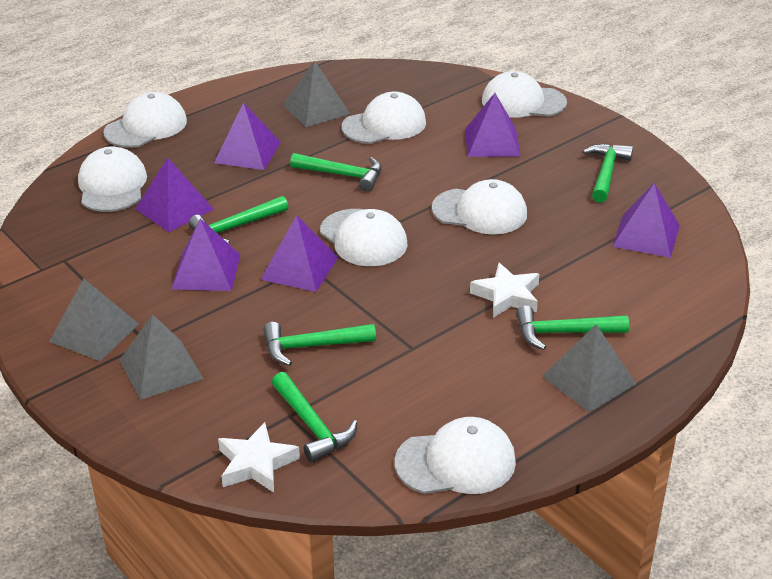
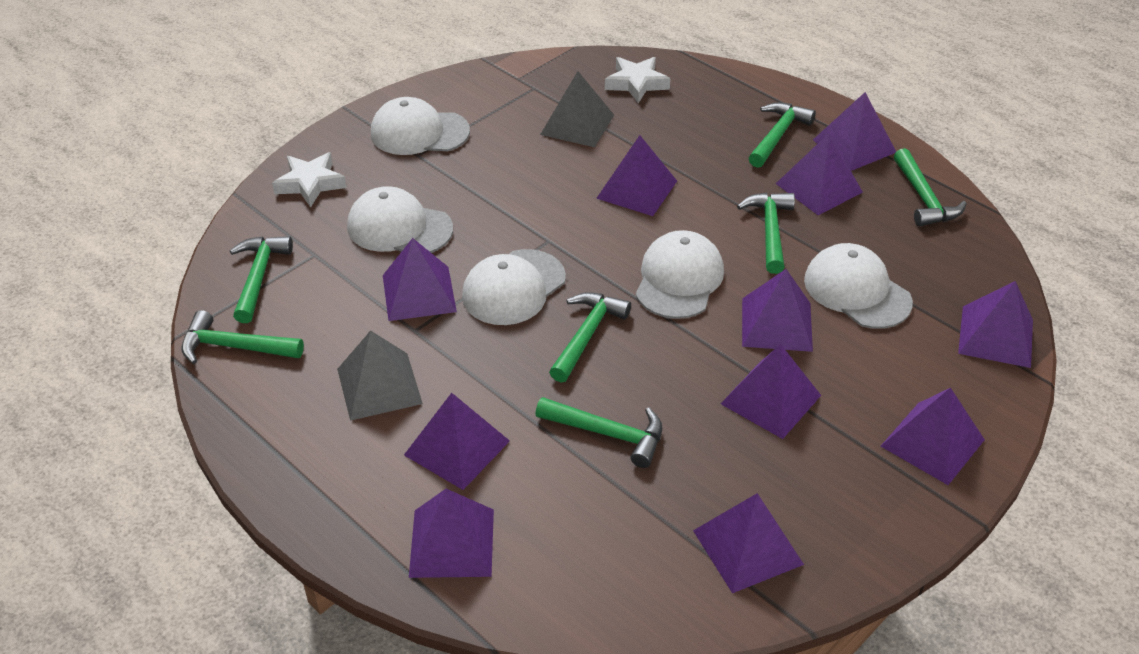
green hammer: [189,196,288,244] [263,322,376,366] [272,372,358,463] [290,153,382,192] [516,305,629,350] [583,143,633,203] = 6 -> [182,310,304,364] [230,236,293,323] [535,397,662,468] [549,292,631,382] [737,193,795,274] [749,102,816,168] [894,148,967,227] = 7
grey pyramid: [49,278,139,361] [119,314,203,400] [283,61,350,127] [542,324,637,412] = 4 -> [337,330,423,421] [540,71,614,147] = 2
purple pyramid: [136,158,214,232] [172,218,241,291] [214,102,281,170] [261,215,338,292] [465,93,520,157] [612,183,680,258] = 6 -> [383,238,457,321] [404,393,510,490] [409,489,494,578] [596,135,677,216] [693,493,804,593] [721,344,821,439] [742,269,813,352] [776,133,863,215] [813,92,896,171] [881,388,985,485] [958,281,1033,368] = 11
white cap: [78,146,147,212] [104,92,187,148] [320,209,407,266] [342,92,426,144] [395,417,516,494] [432,179,527,235] [482,71,567,118] = 7 -> [347,186,453,253] [371,97,470,155] [462,249,566,325] [636,230,724,319] [804,243,913,329] = 5

